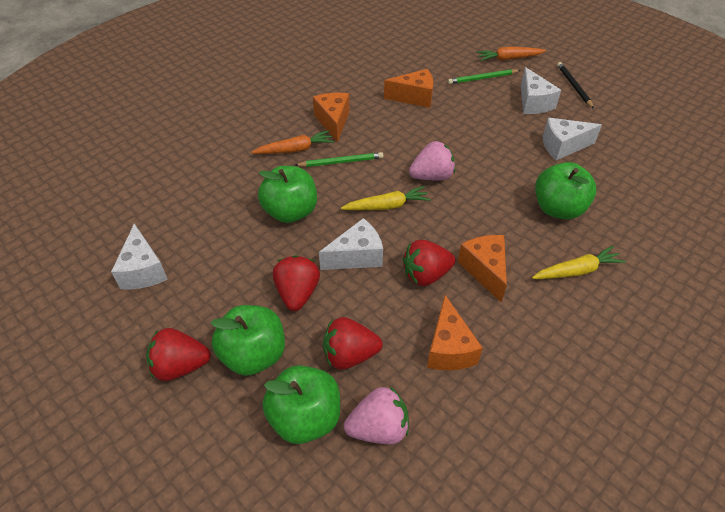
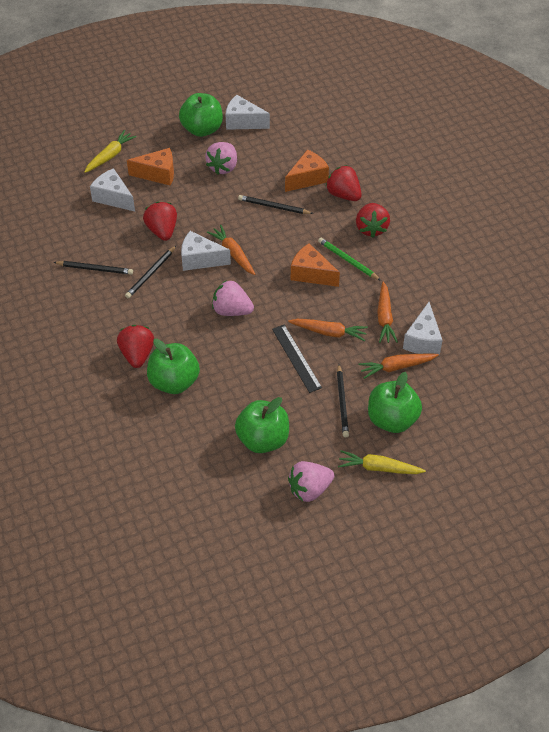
black pencil: [557,62,594,109] = 1 -> [53,261,133,275] [125,246,176,298] [238,195,314,214] [337,364,349,437] = 4
black ruler: none = 0 -> [272,325,322,393] = 1
green pencil: [295,152,383,167] [448,69,521,84] = 2 -> [318,237,381,281] = 1
orange carrot: [251,130,334,154] [476,46,546,61] = 2 -> [207,225,255,275] [288,319,368,341] [358,353,439,379] [377,282,398,343] = 4
orange cheese: [313,93,349,143] [384,69,433,108] [427,295,483,370] [458,235,507,302] = 4 -> [127,148,174,186] [285,149,329,192] [291,243,340,287] = 3
pink strawberry: [344,387,409,445] [409,141,455,180] = 2 -> [205,142,237,175] [212,280,254,316] [288,461,334,502] = 3

